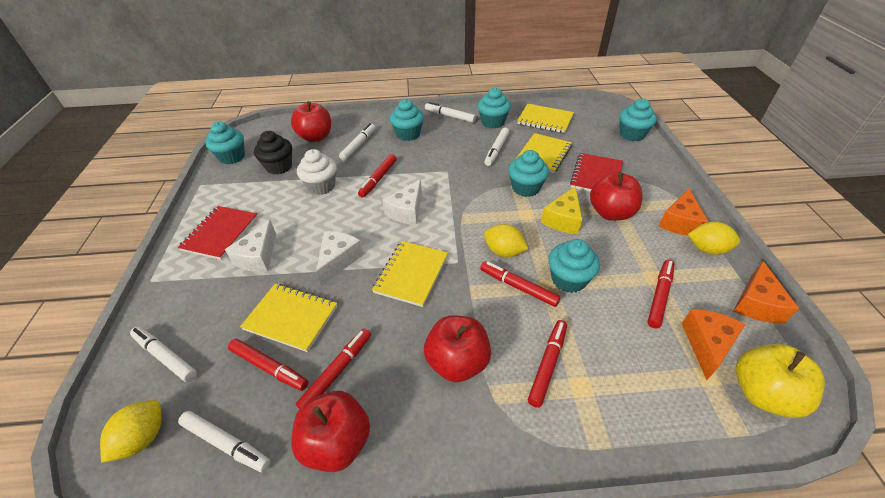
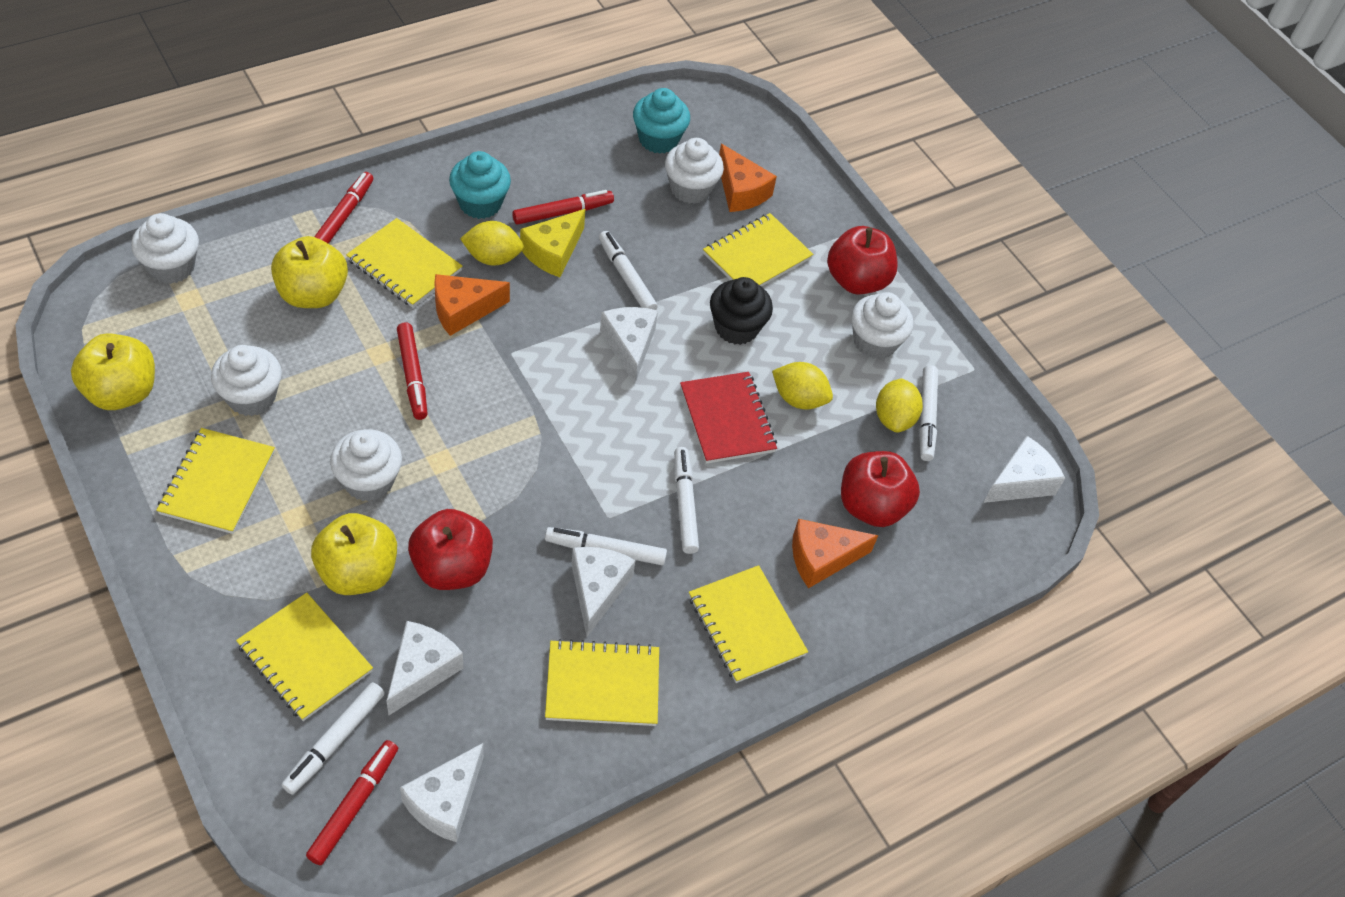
red apple: [291,101,331,142] [291,391,370,472] [424,315,491,382] [590,172,642,221] = 4 -> [408,509,493,590] [827,226,898,294] [841,451,920,527] = 3
red marker: [228,339,308,391] [296,329,371,409] [358,154,397,198] [480,261,561,307] [528,320,567,408] [647,260,674,328] = 6 -> [306,740,398,865] [314,172,373,244] [397,322,428,420] [512,190,614,225] = 4
red notebook: [178,206,258,260] [570,153,623,192] = 2 -> [680,372,777,464] = 1
turquoise cupcake: [205,122,245,164] [390,99,424,141] [477,87,511,129] [508,150,549,197] [548,239,600,293] [619,99,657,141] = 6 -> [449,151,511,219] [633,88,690,154] = 2
white cheese: [225,220,276,272] [316,231,363,286] [383,179,422,225] = 3 -> [386,621,463,715] [400,743,484,842] [571,547,636,637] [600,307,658,384] [984,436,1065,503] = 5
white cupcake: [297,149,337,195] = 1 -> [131,213,199,284] [211,345,282,416] [330,429,402,502] [665,138,724,204] [851,292,914,359] = 5
yellow apple: [736,344,825,418] = 1 -> [71,333,155,410] [271,236,348,308] [311,513,397,595] = 3
yellow notebook: [240,284,338,352] [372,241,448,307] [516,133,572,173] [517,104,574,133] = 4 -> [156,428,275,534] [236,593,373,721] [346,218,462,308] [545,639,659,726] [689,565,808,683] [703,213,813,287] = 6

